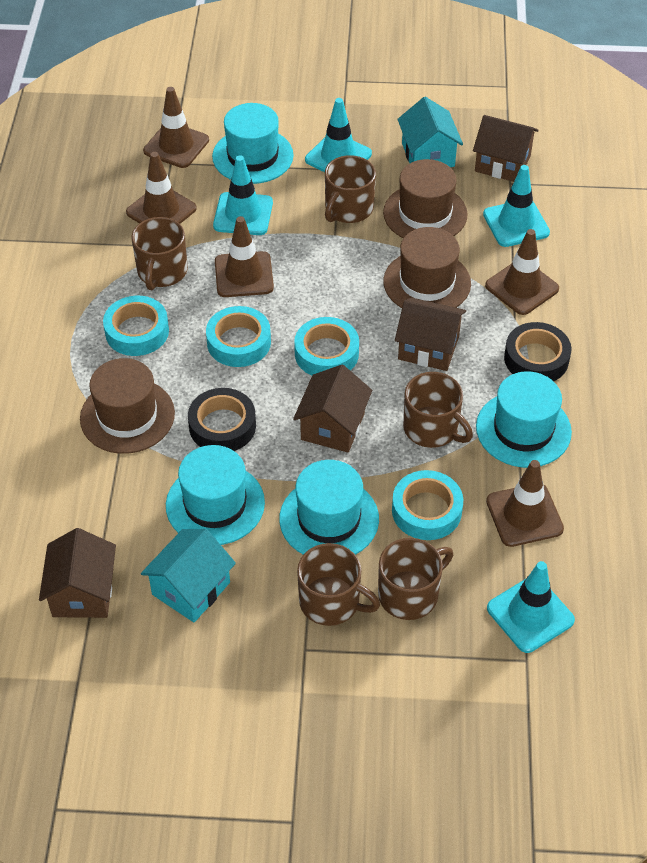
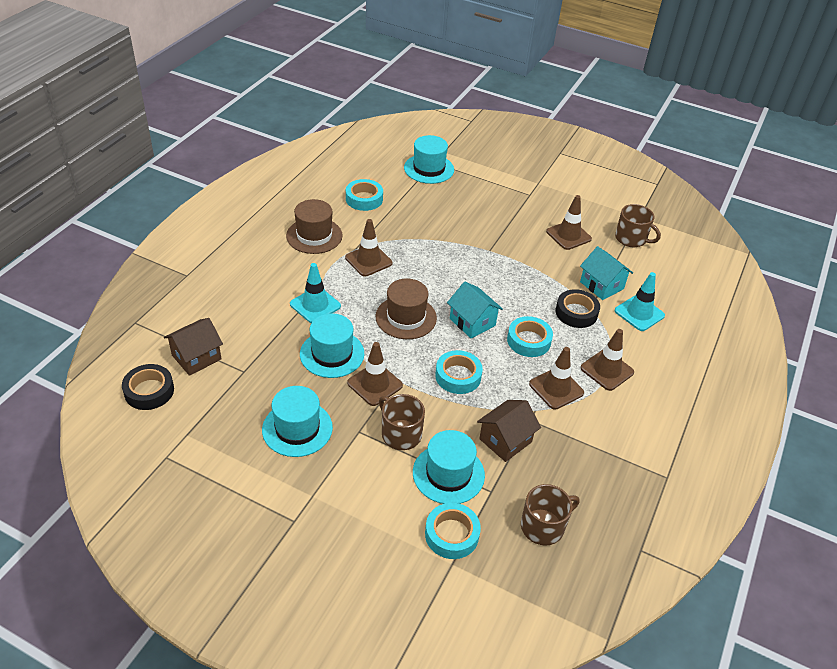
brown hat: [80,358,175,454] [383,159,468,238] [383,227,471,308] = 3 -> [286,199,343,254] [376,279,437,339] = 2
brown house: [39,528,116,618] [293,365,372,453] [395,297,466,371] [473,115,539,182] = 4 -> [164,318,223,376] [477,400,541,462] = 2
brown mug: [131,217,188,290] [297,543,380,626] [325,155,376,223] [378,538,453,620] [403,372,473,448] = 5 -> [379,394,425,450] [521,484,579,546] [615,204,661,247] = 3
turquoise traffic cone: [213,155,273,235] [305,98,372,172] [483,165,550,247] [487,561,575,653] = 4 -> [290,263,341,323] [615,272,665,331] = 2

